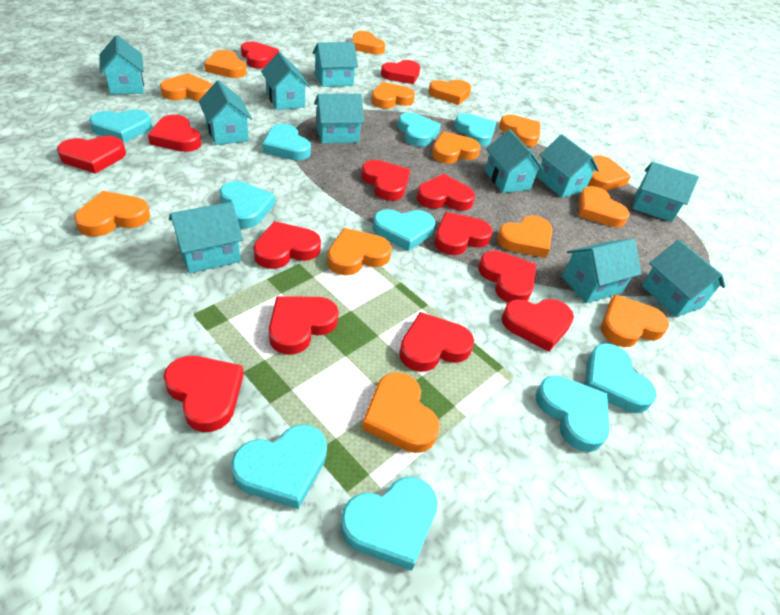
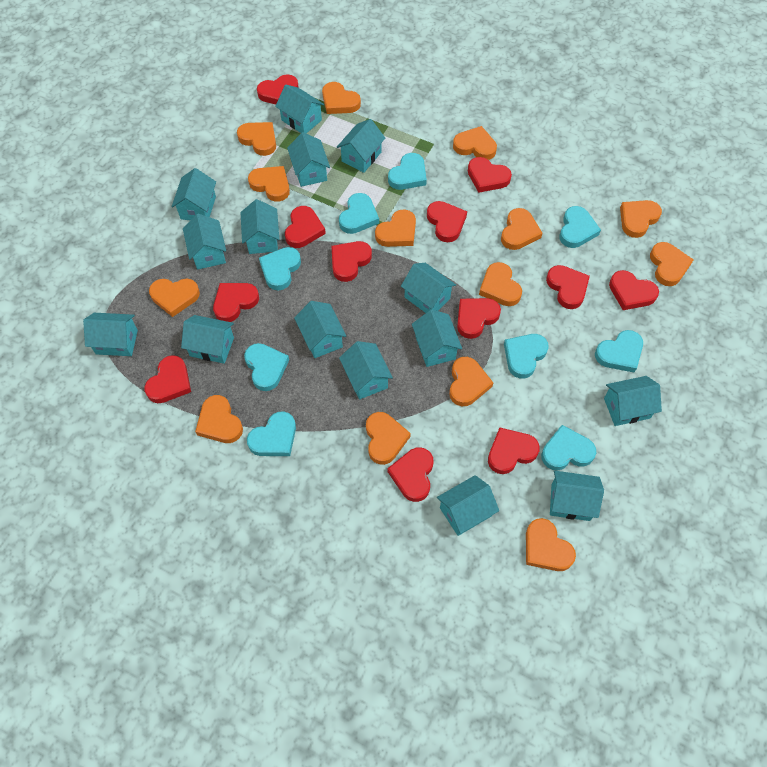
red heart: [57,136,126,174] [148,115,202,152] [163,356,244,432] [241,42,279,69] [253,221,321,269] [269,297,339,355] [361,160,410,201] [381,60,420,84] [399,312,474,372] [417,174,475,211] [434,212,493,255] [478,251,536,303] [502,299,574,352] = 13 -> [144,355,191,403] [213,283,259,322] [257,74,299,105] [285,206,326,248] [331,241,372,282] [388,447,434,502] [427,201,467,242] [457,298,501,339] [468,157,512,193] [488,427,540,474] [546,265,590,309] [609,270,659,310] = 12
turquoise heart: [89,109,152,143] [220,181,275,228] [231,424,327,509] [262,124,311,161] [340,477,438,571] [373,209,435,251] [398,112,441,147] [454,113,496,146] [536,375,609,452] [585,343,657,413] = 10 -> [244,343,289,391] [247,411,296,456] [259,247,301,290] [339,193,379,234] [388,153,427,190] [504,334,549,379] [541,425,596,470] [559,206,601,248] [595,330,643,373] = 9
turquoise house: [100,35,144,95] [169,202,243,274] [198,80,252,145] [261,52,310,110] [313,42,358,87] [314,94,364,144] [485,129,544,193] [537,134,599,198] [562,239,641,303] [633,162,699,222] [642,240,725,317] = 11 -> [83,313,138,356] [172,168,216,220] [181,315,234,364] [183,214,226,270] [240,199,279,254] [275,85,324,133] [287,132,330,187] [294,301,346,358] [337,119,385,173] [339,341,393,399] [401,263,456,313] [412,309,462,367] [437,475,499,536] [550,471,604,521] [604,376,662,426] = 15

